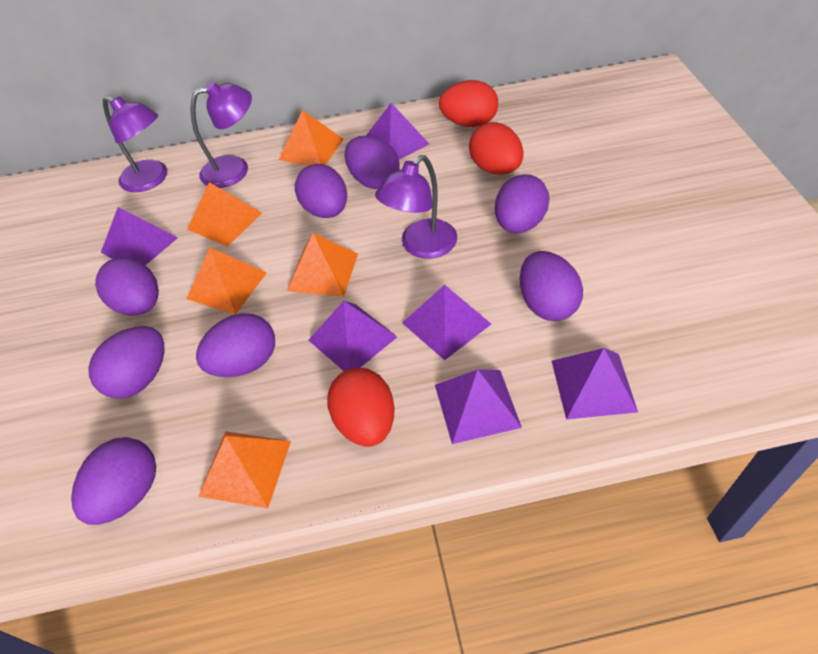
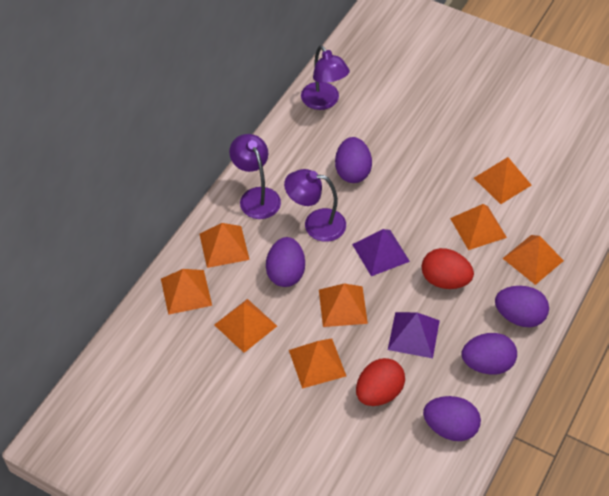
orange pyramid: [186,248,267,315] [187,182,262,247] [198,431,291,508] [279,110,344,166] [287,233,358,297] = 5 -> [161,269,212,315] [199,223,250,268] [214,299,277,353] [289,338,346,389] [319,284,368,327] [450,204,507,250] [474,157,531,204] [503,235,564,285] = 8
purple egg: [71,437,156,525] [88,326,164,398] [95,257,159,315] [196,313,275,377] [295,164,347,218] [345,136,400,189] [495,174,549,233] [519,251,583,321] = 8 -> [266,237,305,287] [335,137,372,183] [423,396,481,441] [462,333,517,375] [495,286,549,327] = 5
purple pyramid: [101,207,178,265] [308,301,397,371] [366,103,429,159] [402,285,491,360] [435,369,522,444] [552,348,638,419] = 6 -> [352,229,410,276] [388,312,440,358] = 2
red egg: [327,368,395,447] [439,80,498,127] [469,122,523,175] = 3 -> [356,358,405,406] [422,248,474,289] = 2

